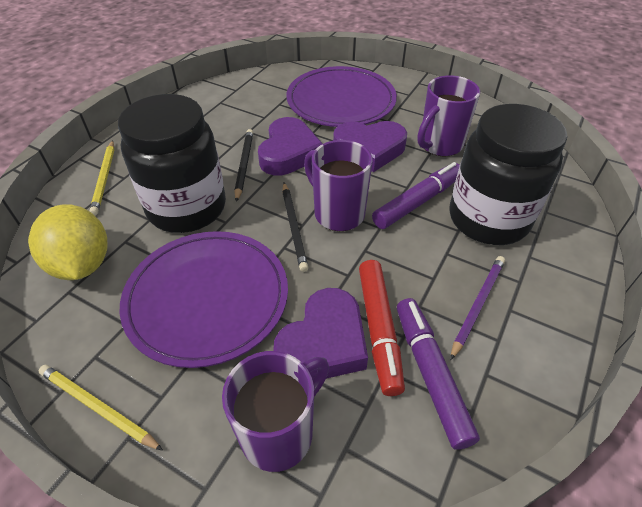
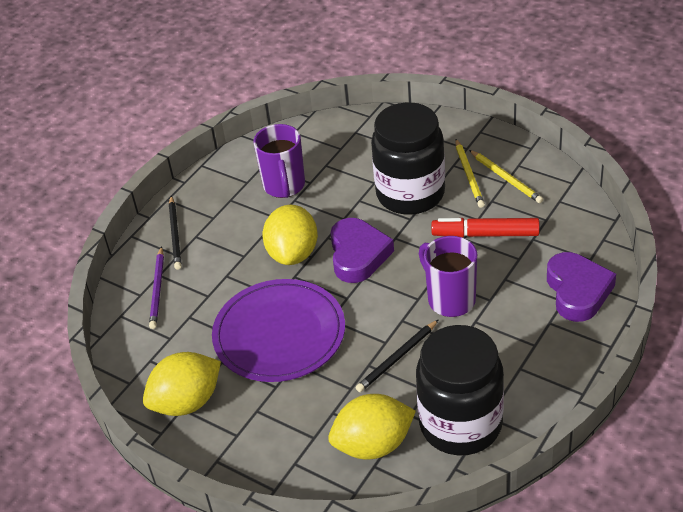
purple heart: [258,117,323,176] [273,288,368,380] [333,121,407,172] = 3 -> [330,218,394,283] [547,252,616,322] = 2
purple marker: [372,162,460,229] [397,298,480,450] = 2 -> none = 0
purple mug: [222,351,329,472] [304,140,373,231] [417,75,480,157] = 3 -> [254,124,305,198] [419,236,477,317] = 2
purple plate: [120,231,288,368] [286,66,397,127] = 2 -> [212,279,345,382] = 1
yellow lemon: [28,204,108,280] = 1 -> [143,352,221,416] [262,205,318,265] [328,394,416,459] = 3

